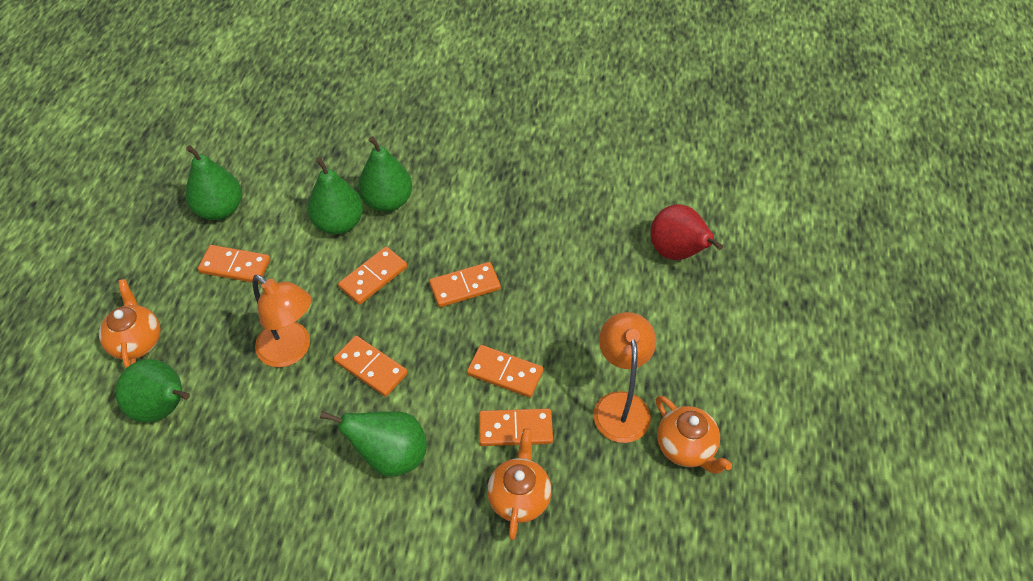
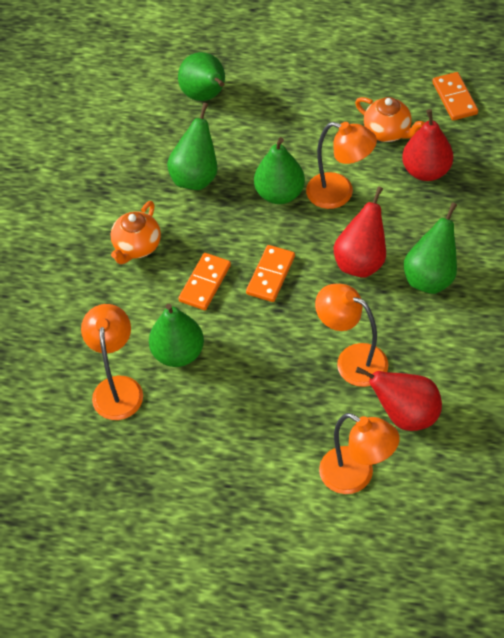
orange domino: [198,245,270,283] [334,336,408,397] [338,247,407,305] [429,262,501,307] [467,345,543,398] [479,409,553,446] = 6 -> [178,253,231,310] [246,245,295,302] [432,72,478,121] = 3
orange lamp: [252,275,311,367] [593,312,656,443] = 2 -> [81,304,143,420] [306,122,377,209] [315,284,388,387] [319,413,400,494] = 4
orange teapot: [99,279,161,368] [487,428,552,540] [656,396,732,474] = 3 -> [110,201,161,264] [355,97,425,142] = 2
red pear: [650,204,723,260] = 1 -> [334,186,386,278] [356,367,442,431] [402,109,453,181] = 3

